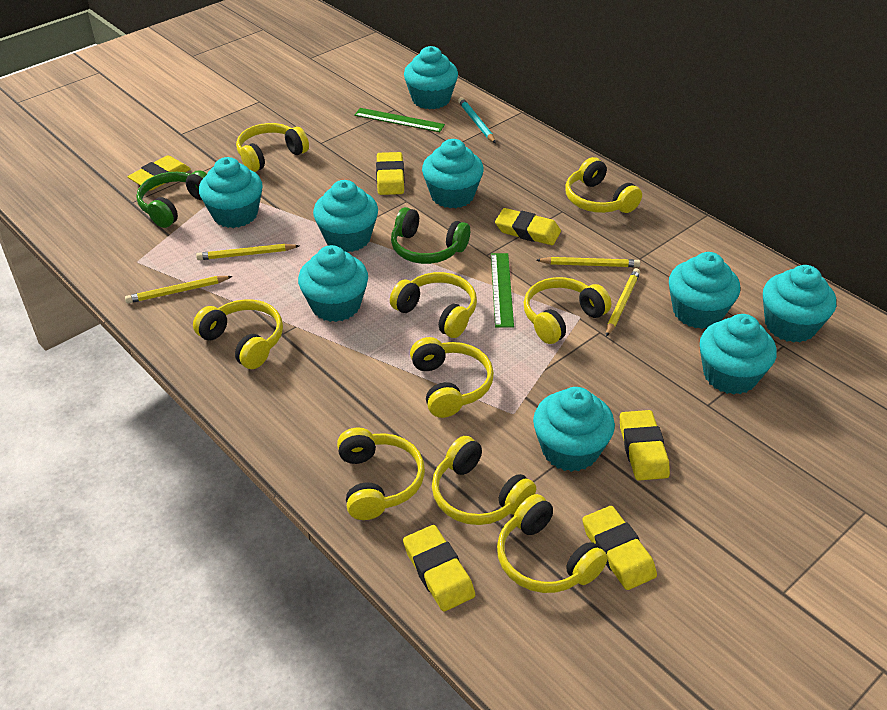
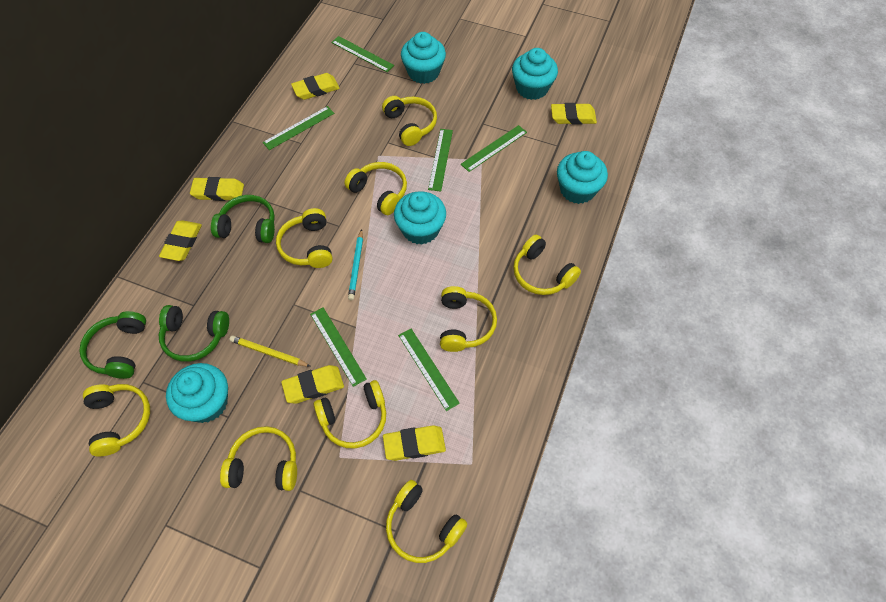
green headphones: [136,170,207,228] [391,207,470,264] = 2 -> [79,311,146,379] [159,305,229,362] [211,195,275,243] = 3
green ruler: [354,108,445,132] [491,253,514,328] = 2 -> [262,106,334,150] [310,307,367,387] [331,36,394,72] [398,329,460,411] [428,129,453,191] [461,125,527,172] = 6
turquoise cupcake: [199,157,263,228] [298,245,368,322] [313,180,378,252] [404,46,458,109] [422,139,484,208] [533,387,615,472] [669,252,740,329] [700,314,777,395] [763,265,836,343] = 9 -> [166,363,228,423] [394,191,446,245] [401,32,446,84] [512,48,558,100] [557,151,608,204] = 5
yellow pencil: [125,276,233,303] [196,244,299,260] [536,257,640,267] [606,268,640,337] = 4 -> [230,335,311,367] = 1

